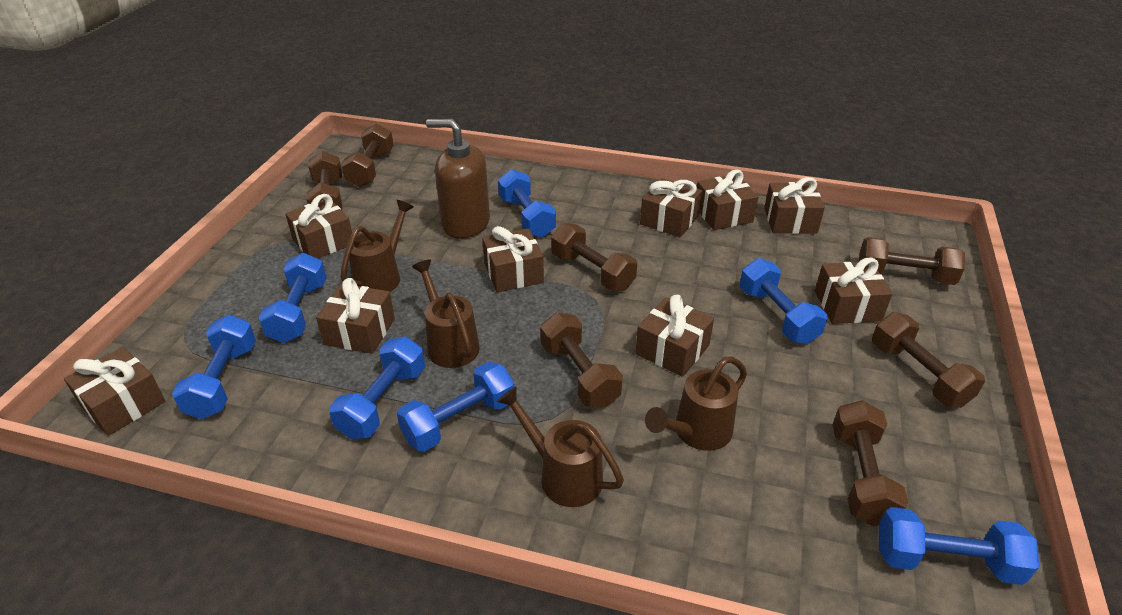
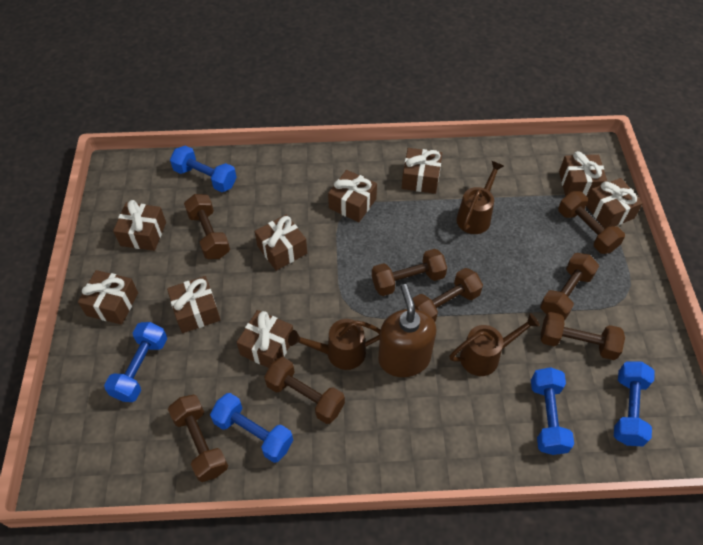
blue dumbbell: [172,315,256,419] [259,253,327,343] [329,336,425,439] [397,362,514,452] [498,169,556,238] [740,258,827,344] [879,507,1039,585] = 7 -> [104,322,167,402] [170,146,237,192] [210,393,293,463] [531,367,574,455] [614,361,655,446] = 5
brown dumbbell: [306,151,342,210] [341,123,394,187] [540,313,623,408] [551,223,637,291] [832,400,908,526] [859,237,965,285] [872,312,985,408] = 7 -> [168,395,228,482] [184,194,230,259] [264,357,345,424] [372,249,447,296] [413,268,483,322] [540,253,599,320] [541,312,625,360] [558,191,625,254] = 8
brown watering can: [341,200,414,292] [412,259,480,368] [497,386,624,507] [645,357,747,451] = 4 -> [288,319,380,370] [449,313,540,376] [456,161,504,234] = 3

